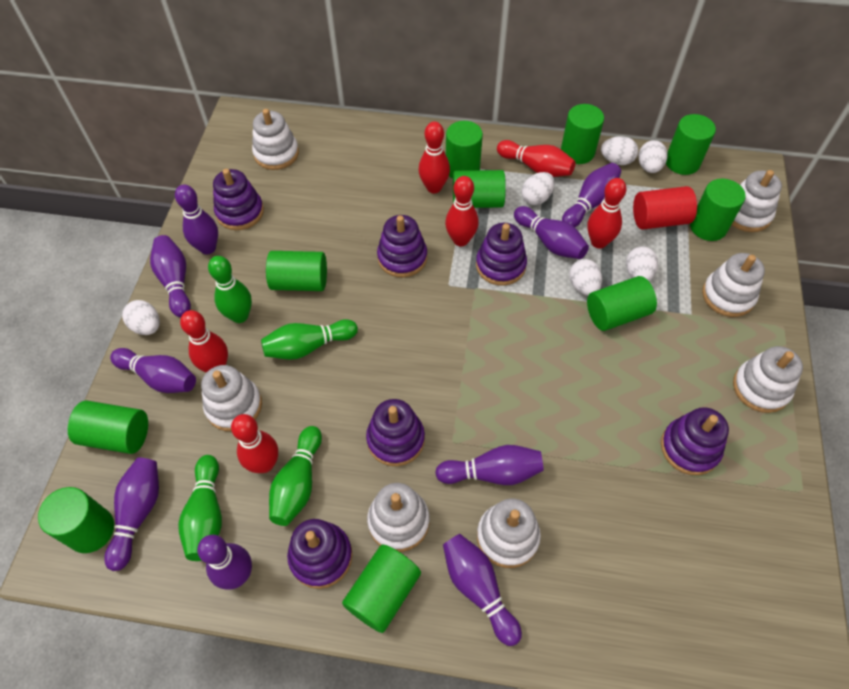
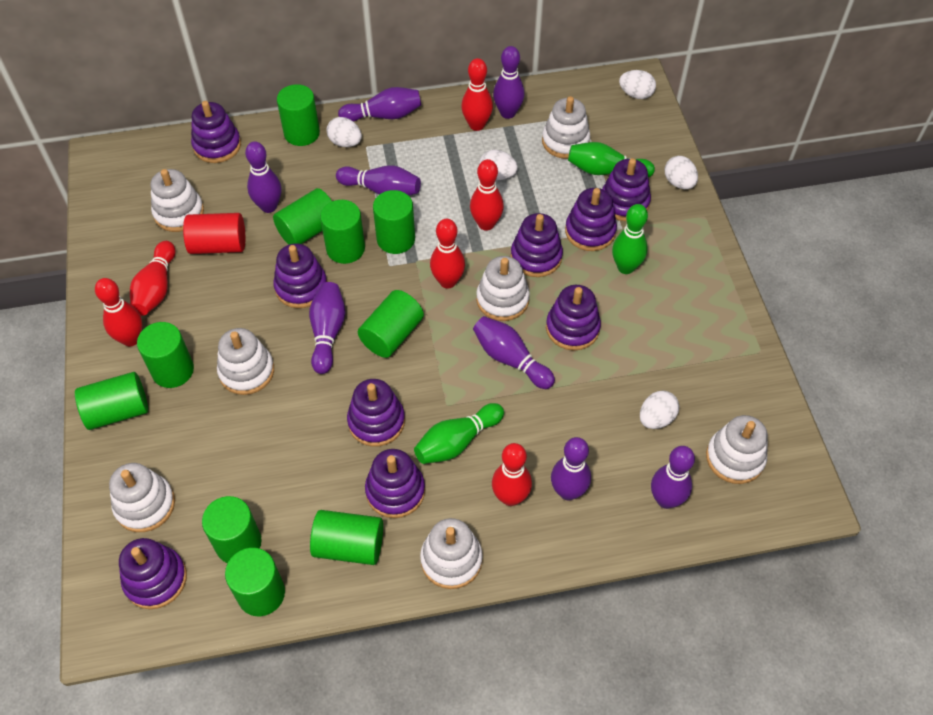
green bowling pin: [178,455,222,561] [208,256,252,323] [261,319,358,360] [269,426,322,526] = 4 -> [414,403,504,464] [568,142,655,177] [612,204,648,274] = 3
purple bowling pin: [104,457,159,571] [110,348,196,393] [150,235,191,317] [175,184,218,255] [197,535,252,590] [435,445,544,485] [443,534,522,646] [514,206,589,259] [562,163,621,227] = 9 -> [245,141,281,213] [309,282,345,374] [336,165,421,196] [338,87,421,122] [473,316,555,389] [493,46,525,119] [551,437,591,501] [651,446,695,509] = 8
purple stacking toy: [213,169,264,230] [287,519,352,589] [366,399,425,466] [377,215,427,277] [476,223,527,286] [661,407,729,475] = 6 -> [119,538,187,609] [191,101,241,163] [273,243,327,308] [347,379,405,447] [365,449,425,518] [511,213,563,277] [546,285,601,350] [565,188,617,251] [602,158,651,221] = 9
white egg: [122,300,160,335] [522,172,555,205] [569,259,602,296] [601,136,638,165] [626,246,658,281] [639,140,668,173] = 6 -> [327,117,362,147] [479,150,518,180] [619,70,656,99] [640,391,679,429] [665,156,698,189] = 5

